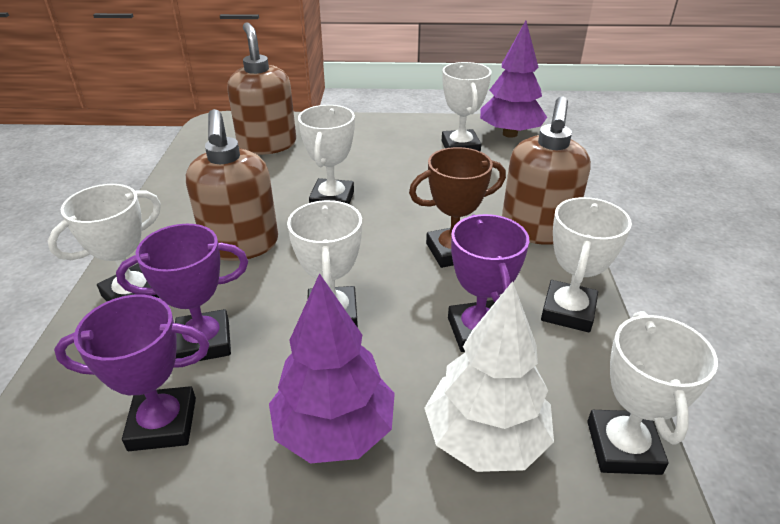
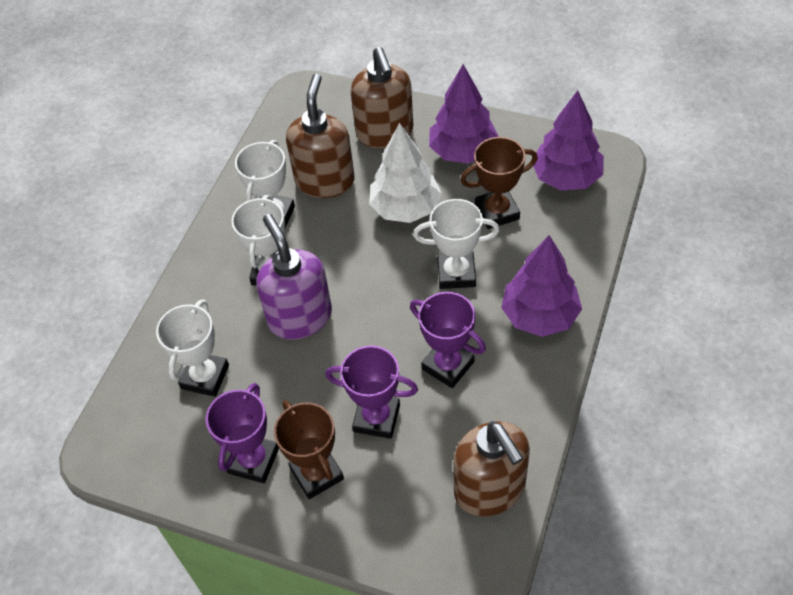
brown trophy: [409,147,506,268] = 1 -> [274,400,344,499] [460,137,538,229] = 2
purple soap dispenser: none = 0 -> [256,214,332,340] = 1
purple tree: [269,273,395,464] [480,21,547,138] = 2 -> [429,64,499,163] [501,235,582,337] [534,90,604,191] = 3
white trophy: [48,184,161,301] [287,200,362,328] [298,105,355,204] [442,62,492,152] [541,197,632,333] [587,311,718,475] = 6 -> [156,299,229,397] [231,195,285,286] [235,140,295,228] [413,199,500,289] = 4

